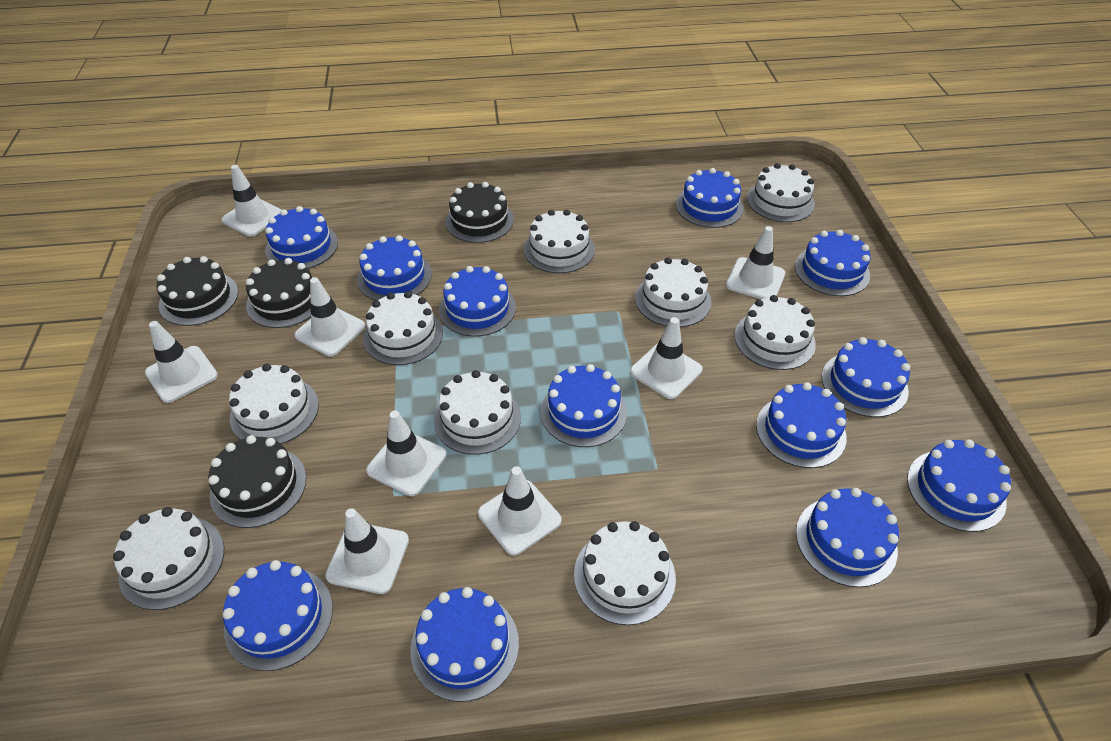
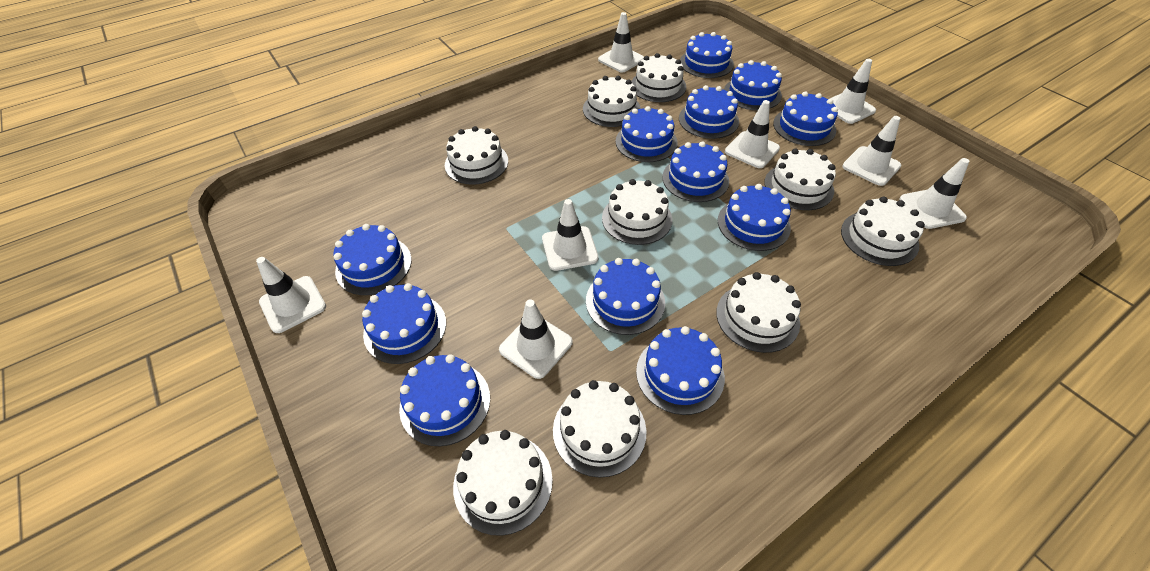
black cake: [157,256,238,326] [208,435,306,528] [246,258,312,328] [445,182,514,243] = 4 -> none = 0

